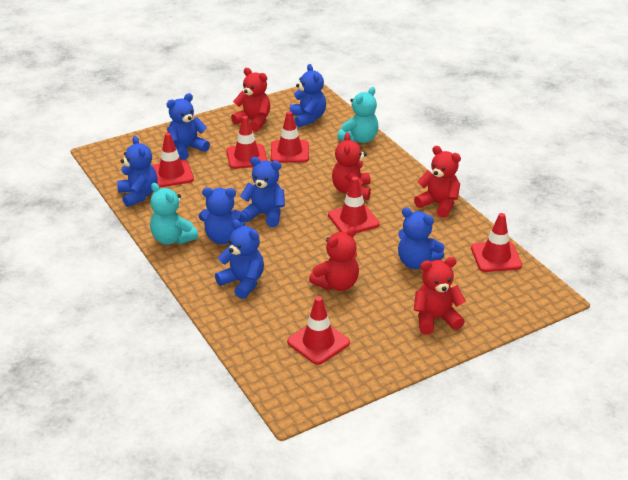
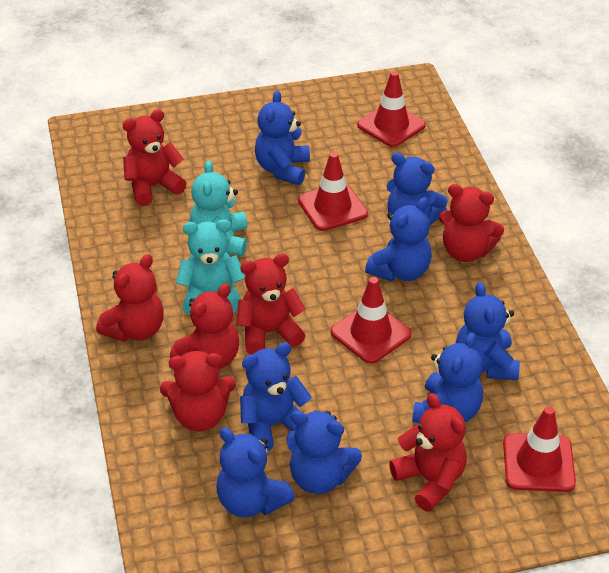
blue teddy bear: [117,136,158,207] [167,93,210,160] [199,187,247,244] [215,219,264,299] [240,157,285,227] [290,64,326,127] [398,207,445,269] = 7 -> [216,427,295,517] [240,342,312,451] [255,91,310,185] [286,410,362,494] [365,197,432,282] [387,153,448,225] [412,333,483,423] [456,282,520,380] = 8
red teddy bear: [231,68,270,132] [309,227,359,291] [332,133,371,200] [414,146,461,218] [414,257,466,335] = 5 -> [96,254,164,342] [122,109,187,206] [160,351,236,431] [170,283,239,369] [236,253,306,355] [389,393,467,512] [439,184,504,262] = 7
red traffic cone: [152,133,194,187] [226,116,267,169] [271,111,309,163] [287,296,350,365] [328,177,380,233] [471,213,522,272] = 6 -> [298,152,368,231] [331,277,412,364] [357,71,426,147] [503,406,576,492] = 4

